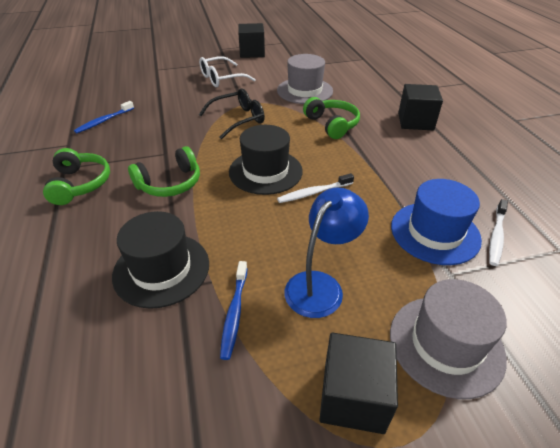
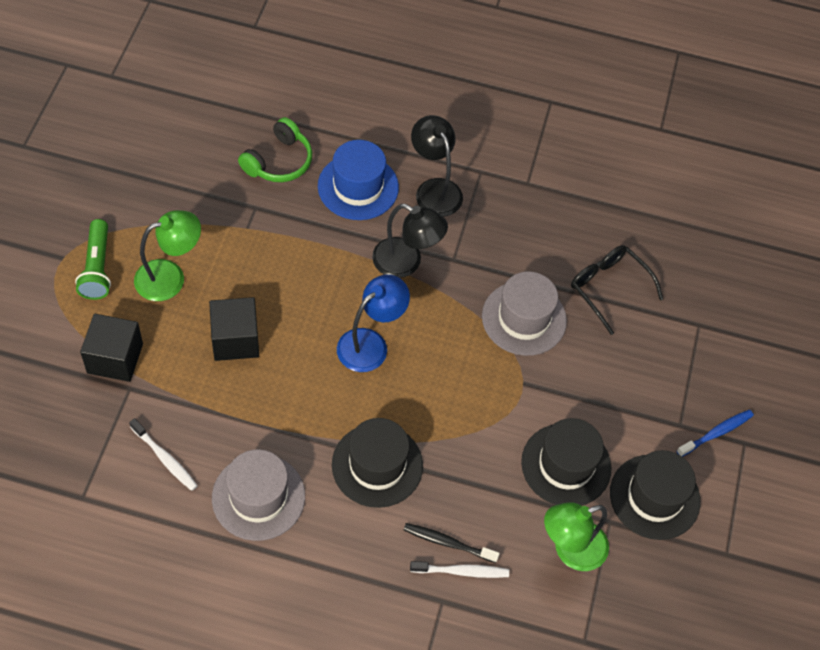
black cube: [238,23,265,58] [319,332,398,434] [398,84,443,130] = 3 -> [80,314,143,382] [209,297,259,361] = 2
black hat: [112,211,209,309] [229,125,303,195] = 2 -> [332,418,423,508] [521,418,612,506] [610,450,701,540] = 3
black lamp: none = 0 -> [372,204,448,278] [411,115,463,217] = 2
black toothbrush: none = 0 -> [404,523,500,563] = 1
blue toothbrush: [74,101,134,134] [220,261,248,360] = 2 -> [676,410,754,457] = 1
green flashlight: none = 0 -> [75,219,111,300] = 1
green headphones: [43,148,110,205] [128,146,200,197] [303,97,360,139] = 3 -> [238,117,312,182] = 1
green lamp: none = 0 -> [134,210,201,301] [544,502,609,571] = 2
white glasses: [199,56,256,87] = 1 -> none = 0

